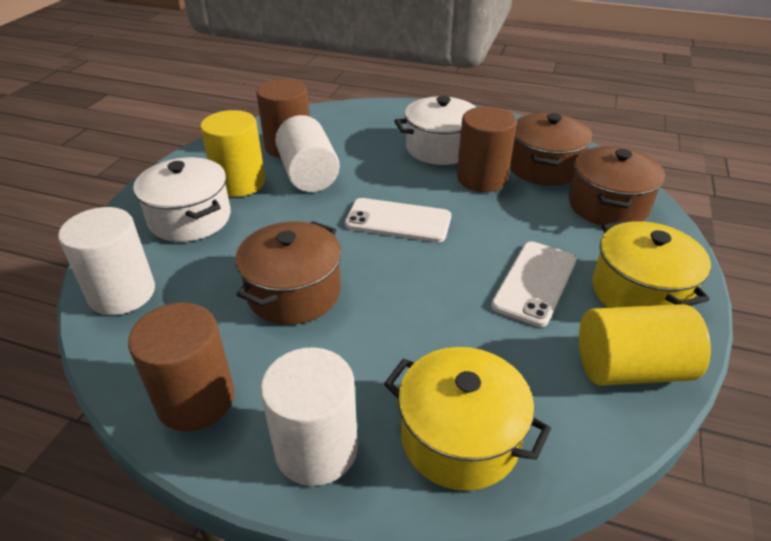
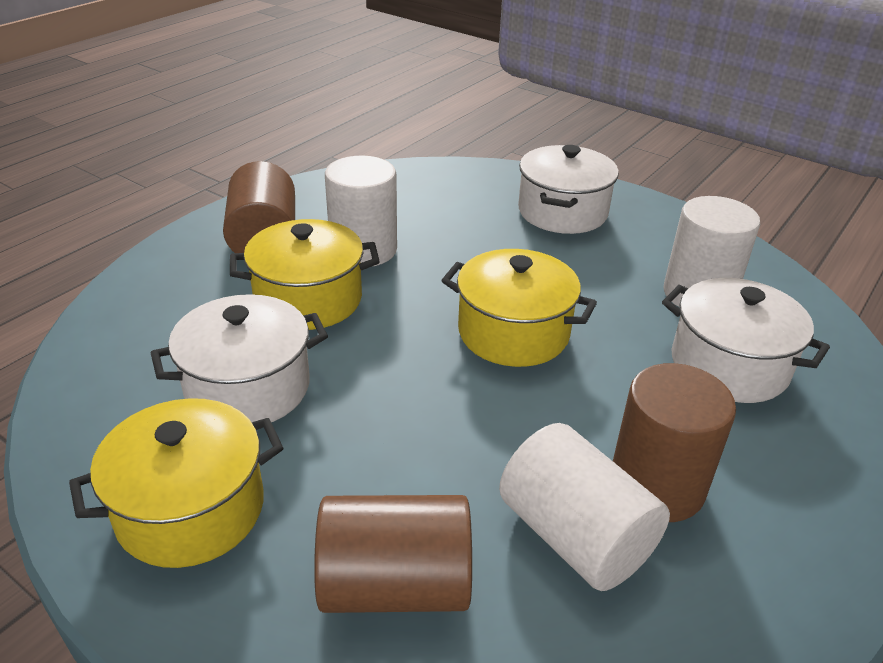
brown pot: [236,221,341,325] [510,113,592,186] [569,146,665,226] = 3 -> none = 0
white phone: [345,198,451,242] [491,241,576,327] = 2 -> none = 0
white pot: [133,157,231,242] [394,96,476,165] = 2 -> [151,294,328,422] [518,145,619,234] [662,278,830,403] = 3
yellow cylinder: [200,110,265,197] [579,304,711,386] = 2 -> none = 0
yellow pot: [384,347,551,491] [592,220,711,308] = 2 -> [69,398,283,568] [230,219,380,330] [441,249,597,367] = 3

